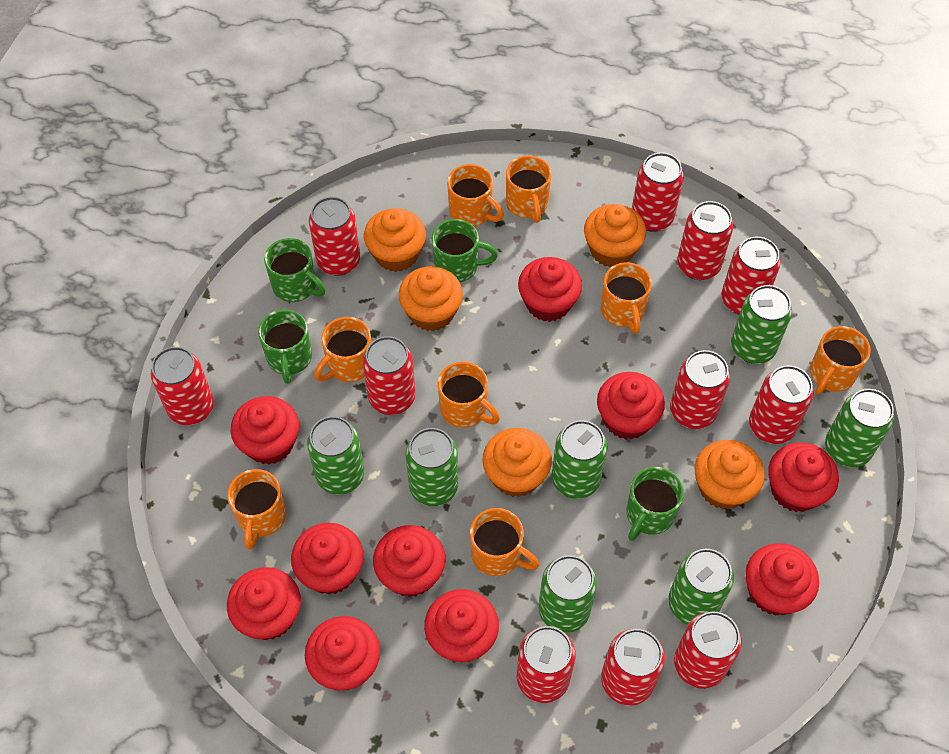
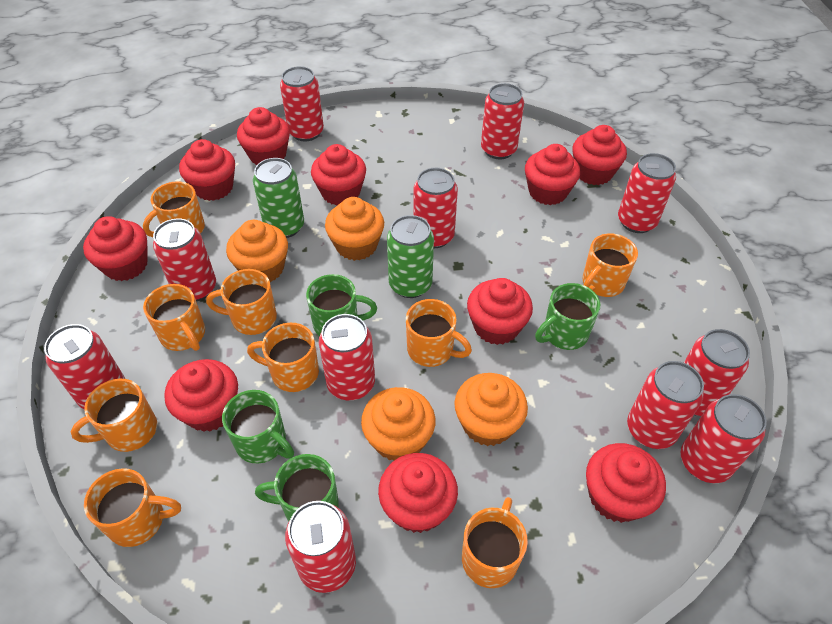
green can: [307,416,365,495] [406,428,458,506] [539,555,597,633] [552,420,608,499] [668,549,734,625] [731,285,792,364] [825,389,894,467] = 7 -> [253,158,304,238] [387,215,434,298] = 2
orange cupcake: [364,208,426,272] [399,266,463,331] [482,428,552,497] [584,204,646,267] [695,440,765,509] = 5 -> [226,220,288,283] [325,197,384,261] [361,387,435,461] [454,373,528,446] = 4
orange mug: [227,469,286,550] [314,317,371,382] [438,362,500,428] [447,164,504,227] [470,508,539,576] [506,155,552,223] [601,262,652,334] [810,326,871,395] = 8 -> [71,379,157,452] [84,468,181,547] [143,181,205,237] [143,284,205,351] [206,269,277,335] [247,323,319,392] [406,299,472,367] [462,497,528,588] [582,233,638,297] = 9

